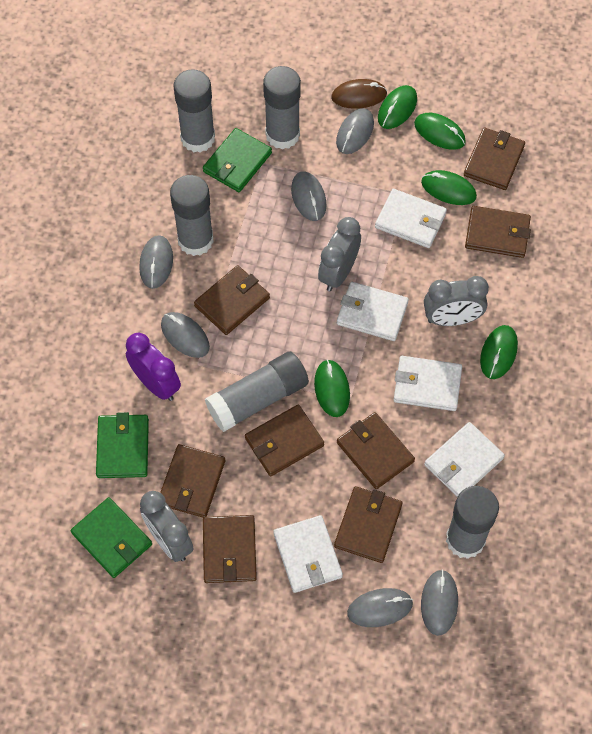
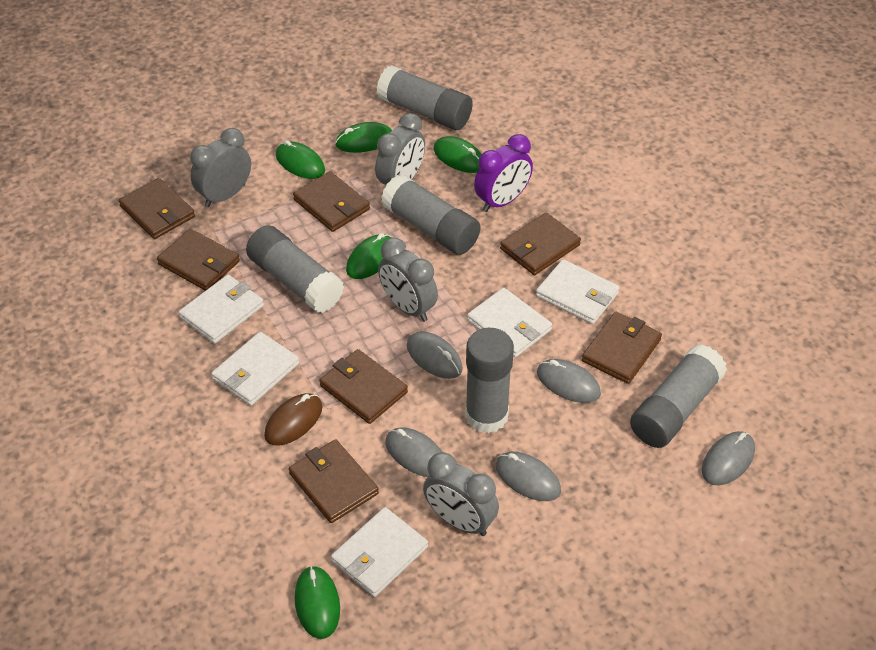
brown wallet: [160,444,225,518] [194,265,270,335] [203,515,257,583] [245,404,324,476] [334,486,403,563] [337,412,415,489] [464,128,525,190] [465,206,531,258] = 8 -> [119,178,195,239] [157,229,240,291] [289,439,379,523] [293,171,370,232] [319,349,408,424] [500,212,581,275] [582,312,662,384] = 7
green wallet: [71,497,152,578] [96,412,149,478] [203,128,272,192] = 3 -> none = 0
grey clock: [140,491,194,562] [318,217,361,291] [424,276,489,326] = 3 -> [190,128,251,207] [375,113,425,185] [378,238,438,322] [423,452,499,536] = 4
grey mouse: [139,235,173,289] [161,312,210,358] [291,171,327,221] [336,108,374,154] [347,588,413,627] [421,569,458,636] = 6 -> [385,427,442,477] [407,331,463,379] [495,452,561,501] [537,359,601,403] [702,431,755,485] = 5

